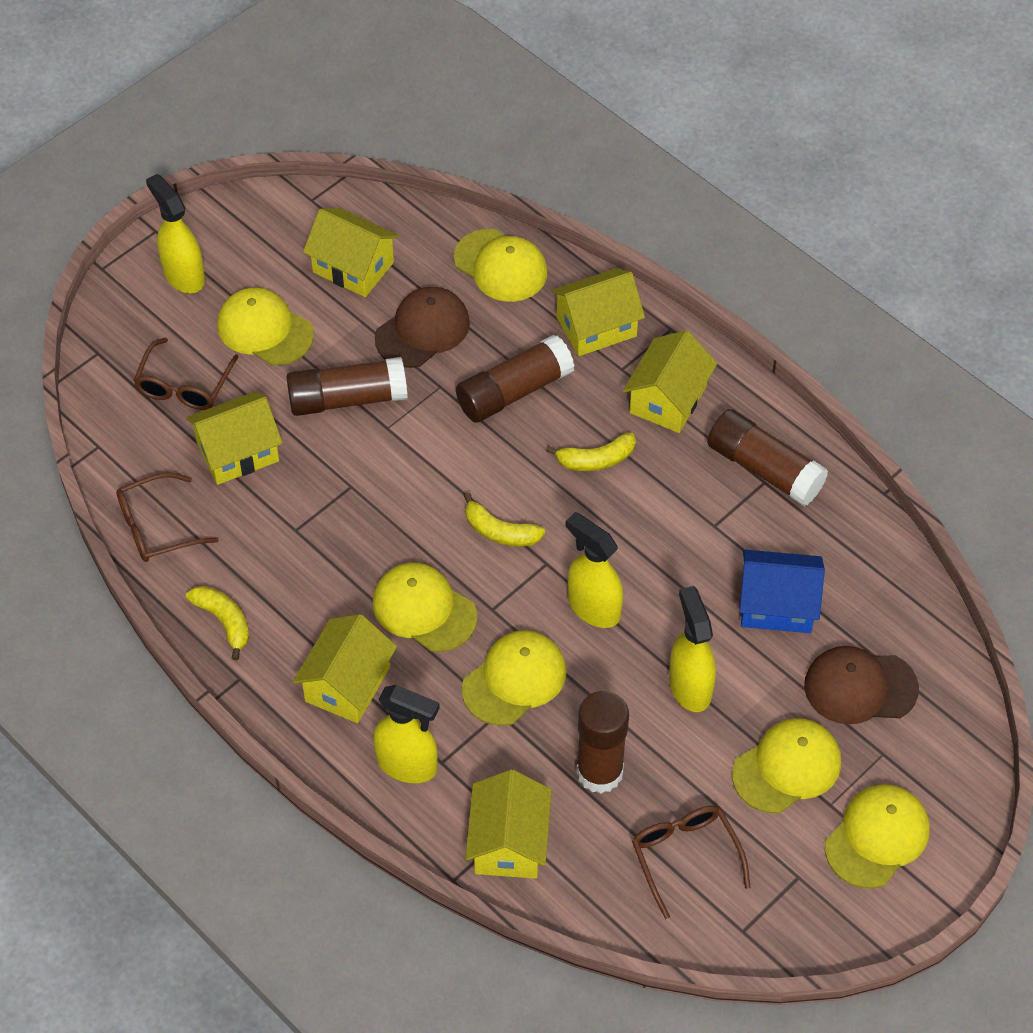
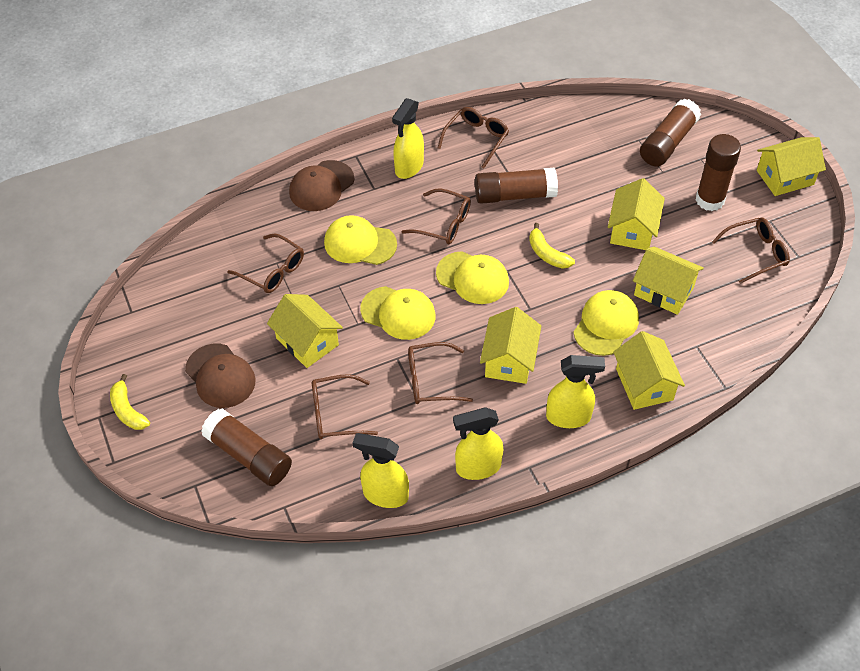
blue house: [739,550,825,633] = 1 -> none = 0
brown glasses: [116,473,219,562] [133,338,238,410] [632,806,750,919] = 3 -> [227,234,304,293] [312,374,378,439] [401,188,471,244] [408,342,473,404] [438,107,509,169] [712,217,790,284] = 6
yellow banana: [186,586,249,660] [464,493,545,546] [546,432,636,471] = 3 -> [110,374,150,430] [529,223,575,269] = 2
yellow cap: [217,288,314,365] [373,563,477,652] [454,229,548,302] [462,630,567,726] [732,718,841,813] [825,784,930,888] = 6 -> [324,215,397,265] [360,286,436,340] [436,251,509,304] [573,290,639,356] = 4

